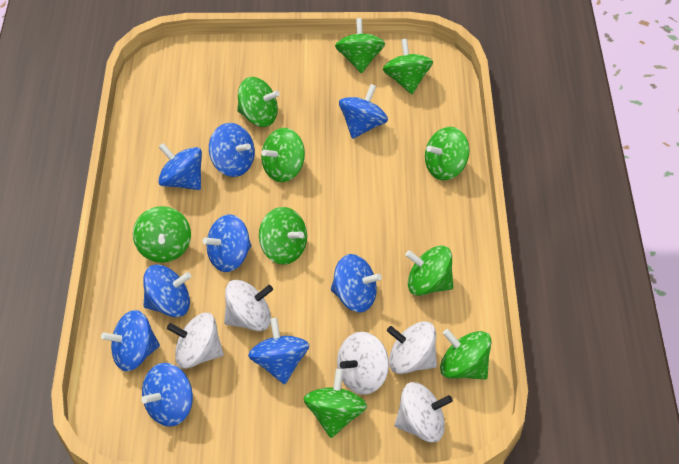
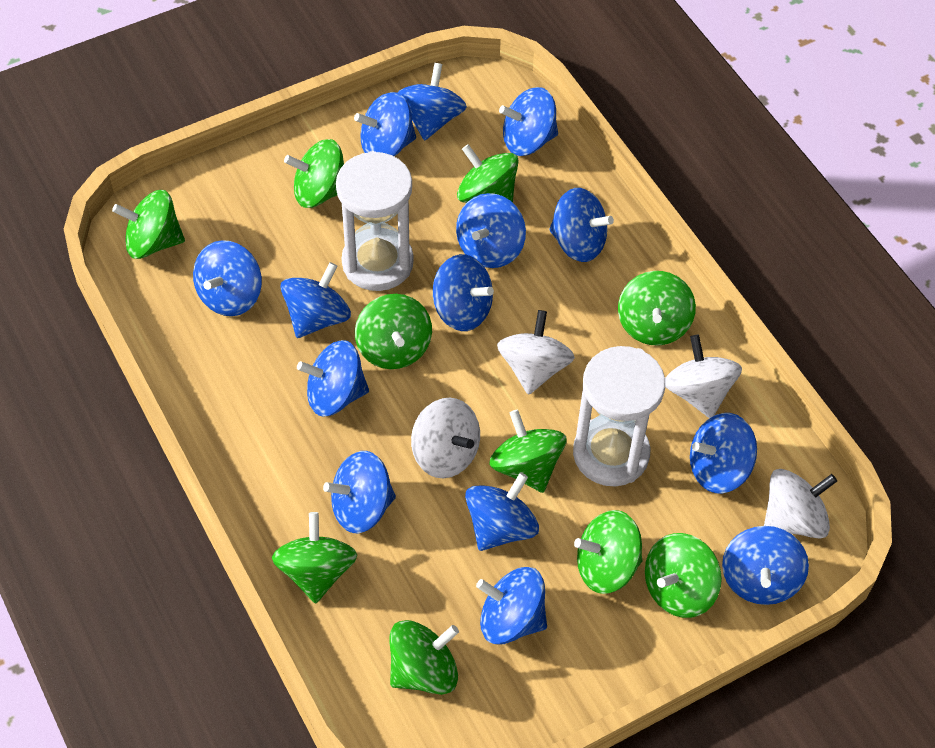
blue spinning top: [101,310,160,371] [141,363,193,427] [143,265,191,317] [158,143,202,190] [203,214,251,272] [209,123,255,177] [248,318,309,385] [331,254,382,312] [339,84,388,139] = 9 -> [193,240,262,316] [281,262,351,338] [297,340,369,416] [323,451,396,533] [354,92,416,157] [398,63,467,140] [433,254,494,331] [456,193,526,268] [465,473,539,551] [476,567,547,645] [499,87,558,156] [549,188,614,262] [690,413,757,493] [722,526,809,605] = 14
white hourglass: none = 0 -> [336,151,414,291] [573,346,665,486] = 2
white spinning top: [167,312,224,369] [224,280,273,331] [337,332,389,395] [387,321,437,374] [394,382,453,442] = 5 -> [411,397,480,478] [497,310,575,395] [665,335,742,418] [764,469,837,538] = 4

